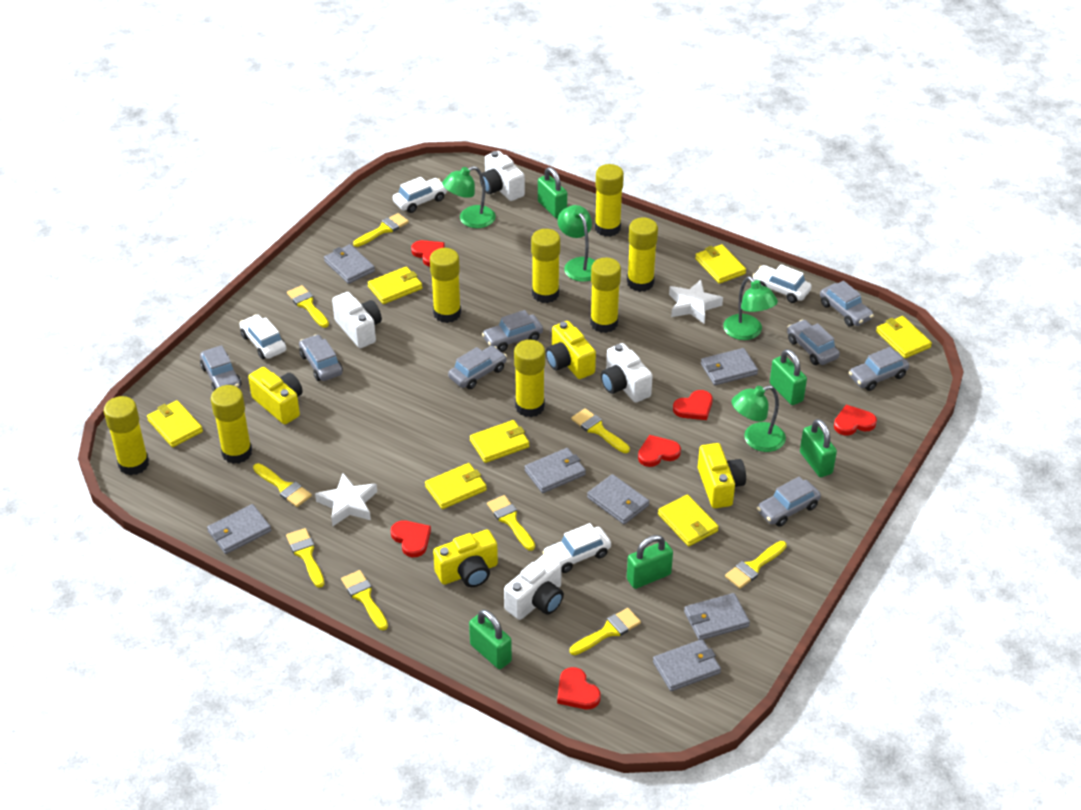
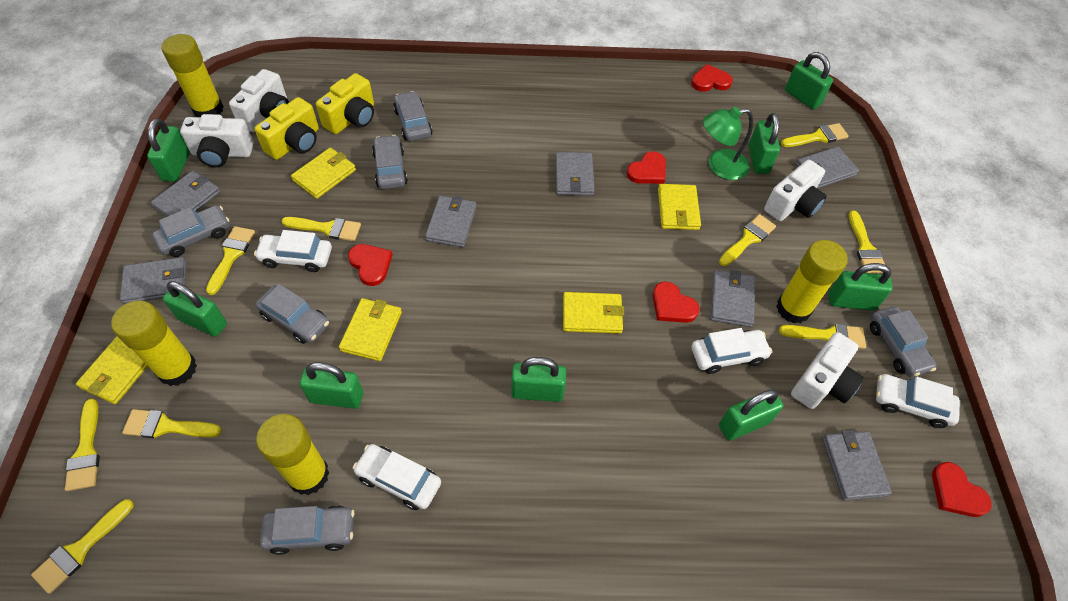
green lamp: [442,166,496,228] [558,205,595,282] [723,276,778,340] [732,385,786,452] = 4 -> [703,107,753,180] = 1
green padlock: [469,609,512,669] [538,167,567,218] [627,535,673,589] [770,349,807,405] [800,419,837,477] = 5 -> [147,118,190,182] [163,281,227,337] [300,362,363,409] [511,357,566,402] [719,389,783,441] [749,113,780,174] [785,52,833,109] [828,263,893,311] = 8
grey car: [200,345,241,391] [299,334,343,381] [448,346,507,389] [482,310,543,352] [757,477,821,527] [787,320,840,365] [820,281,874,327] [849,347,909,391] = 8 -> [152,205,229,257] [255,284,329,344] [260,505,355,555] [372,135,408,189] [393,91,432,141] [870,307,936,377] = 6
red heart: [391,520,431,557] [411,240,445,267] [557,667,601,709] [638,435,681,467] [673,390,713,420] [834,405,877,436] = 6 -> [348,244,392,286] [627,151,666,184] [653,281,700,323] [691,64,733,92] [932,462,992,517] = 5
white star: [315,473,377,527] [669,280,723,324] = 2 -> none = 0
yellow camera: [248,367,303,424] [433,530,498,587] [546,321,596,379] [698,443,746,508] = 4 -> [254,97,319,160] [316,73,374,134] = 2
yellow glue stick: [104,396,149,475] [211,385,252,464] [430,248,461,323] [514,340,545,417] [531,229,560,303] [590,258,621,333] [595,164,624,237] [627,218,658,292] = 8 -> [111,300,197,386] [162,34,224,117] [256,414,329,495] [776,240,848,323] = 4
yellow wallet: [147,400,203,447] [367,266,423,304] [425,463,487,509] [470,420,529,463] [658,494,719,546] [695,244,746,284] [876,316,932,358] = 7 -> [76,336,148,404] [291,147,356,199] [339,298,402,361] [563,292,624,334] [658,184,701,230] = 5

